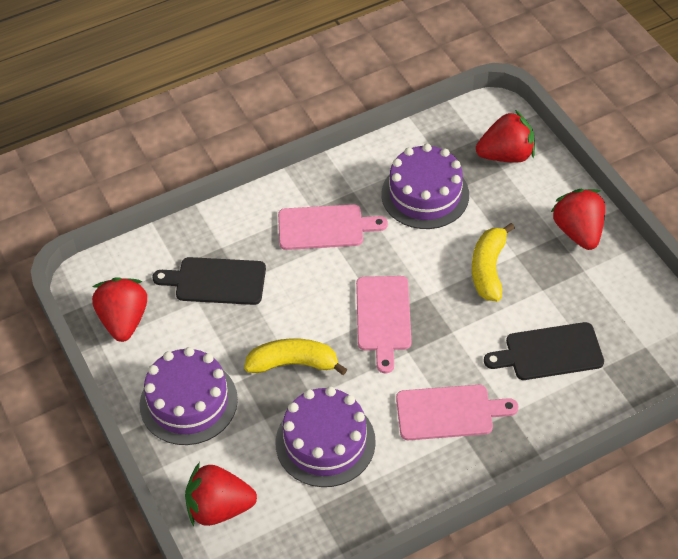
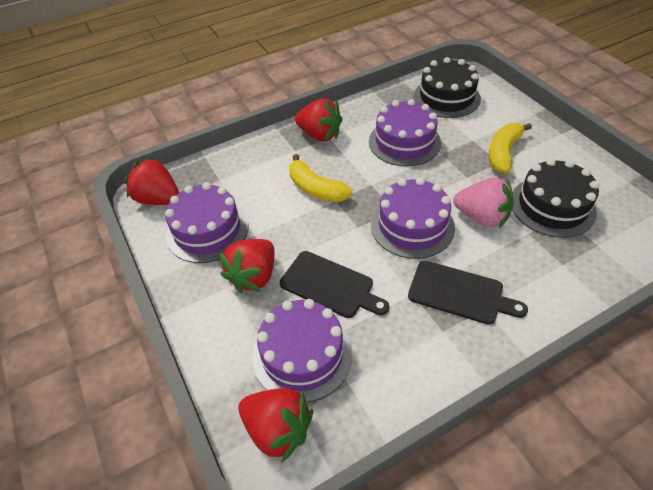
black cake: none = 0 -> [414,57,481,118] [512,158,600,238] = 2
pink cutting board: [278,204,388,250] [356,276,411,374] [396,385,518,440] = 3 -> none = 0
pink strawberry: none = 0 -> [453,178,514,228] = 1
purple cake: [140,347,238,445] [276,386,376,487] [381,144,469,229] = 3 -> [165,182,248,263] [253,299,353,402] [369,99,441,166] [371,177,455,259] = 4

